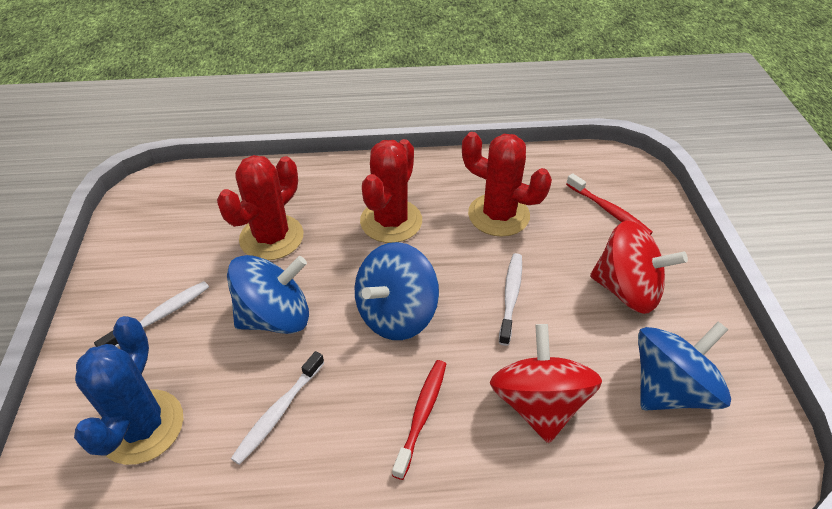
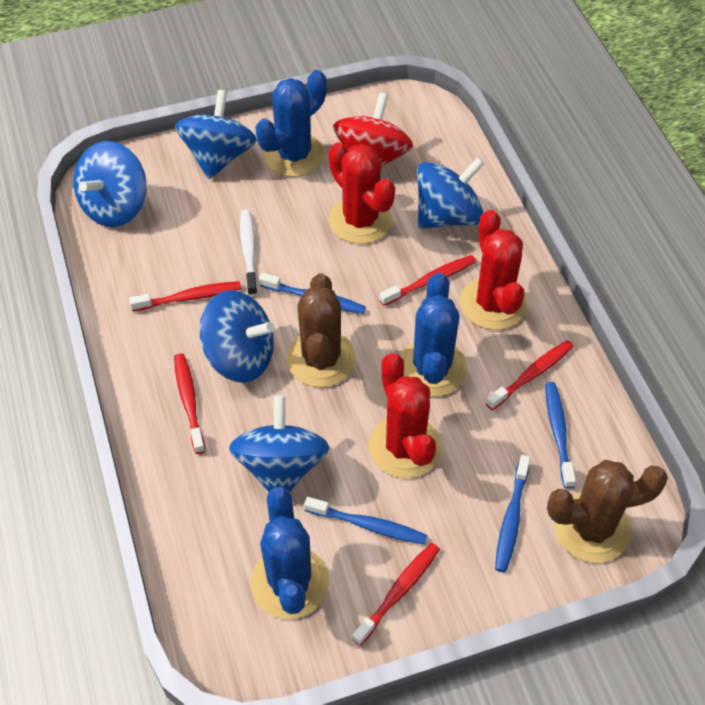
blue cactus: [74,316,183,465] = 1 -> [251,487,329,619] [255,70,327,177] [400,273,467,397] = 3
blue spinning top: [227,255,309,334] [355,242,439,340] [638,321,731,411] = 3 -> [73,141,147,227] [175,90,257,179] [199,290,275,383] [229,396,330,492] [417,157,485,229] = 5
blue toothbrush: none = 0 -> [259,273,366,314] [304,497,427,545] [495,455,530,573] [545,382,576,488] = 4
brown cactus: none = 0 -> [287,274,356,387] [547,460,668,563] = 2
red spinning top: [490,324,602,443] [590,220,688,314] = 2 -> [333,93,413,168] = 1
red toothbrush: [392,360,446,480] [566,173,653,235] = 2 -> [129,281,241,311] [174,353,205,454] [352,543,440,646] [380,255,476,306] [486,340,574,410] = 5
white toothbrush: [94,281,209,347] [231,351,325,465] [499,253,522,346] = 3 -> [240,209,258,296] = 1

